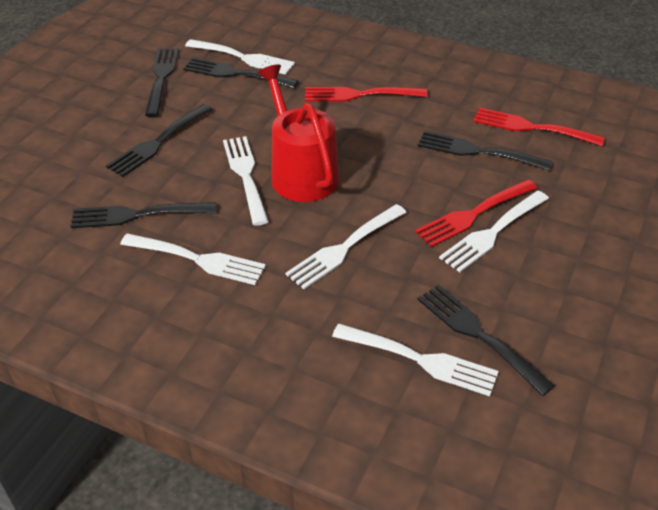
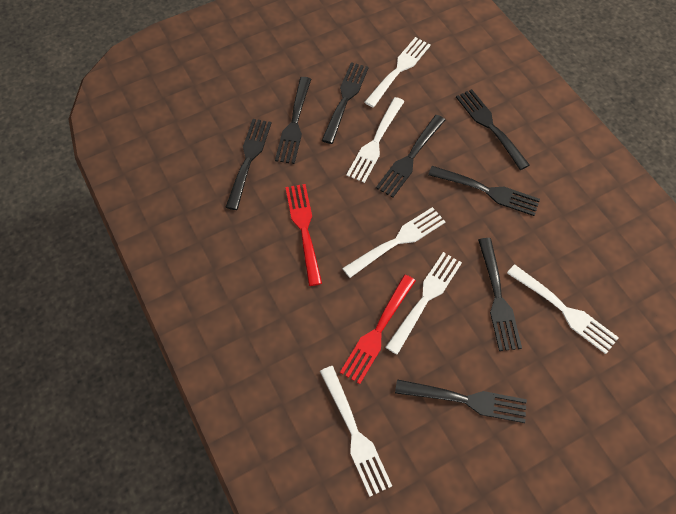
black fork: [70,202,216,228] [106,104,212,177] [145,48,179,117] [183,57,298,88] [417,285,555,396] [418,131,552,170] = 6 -> [225,119,271,210] [275,77,311,164] [321,62,369,144] [376,115,445,198] [395,379,527,423] [428,166,540,216] [456,89,530,170] [478,238,522,351] = 8
red fork: [305,87,427,102] [415,179,537,247] [473,107,605,146] = 3 -> [285,184,322,286] [340,275,416,384] = 2
red watering can: [258,64,339,202] = 1 -> none = 0

